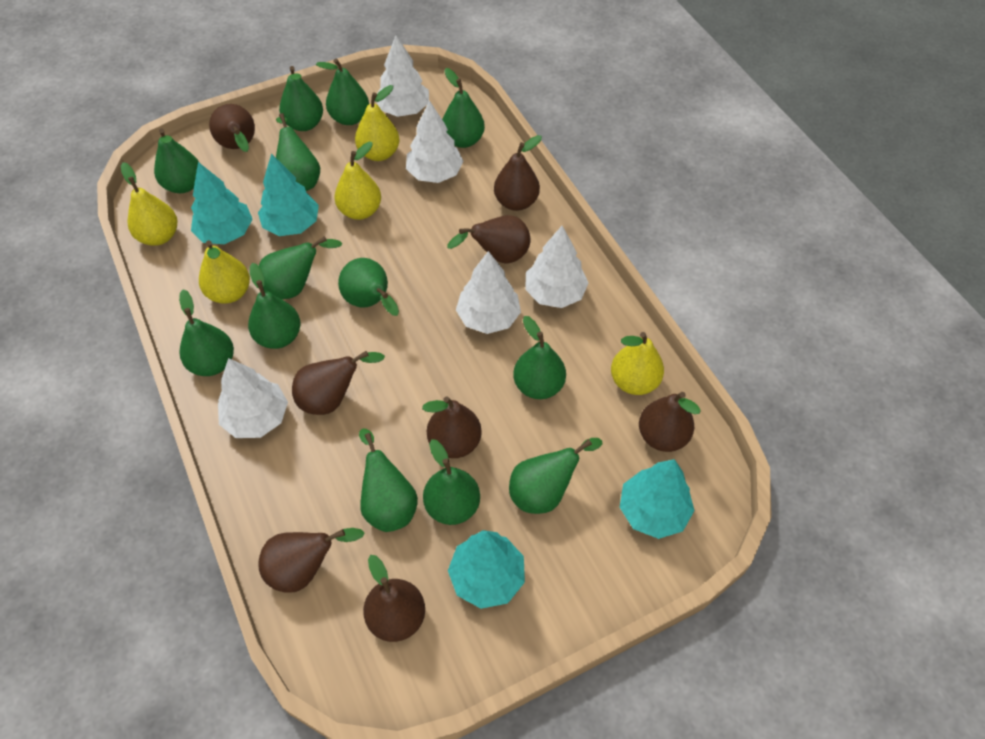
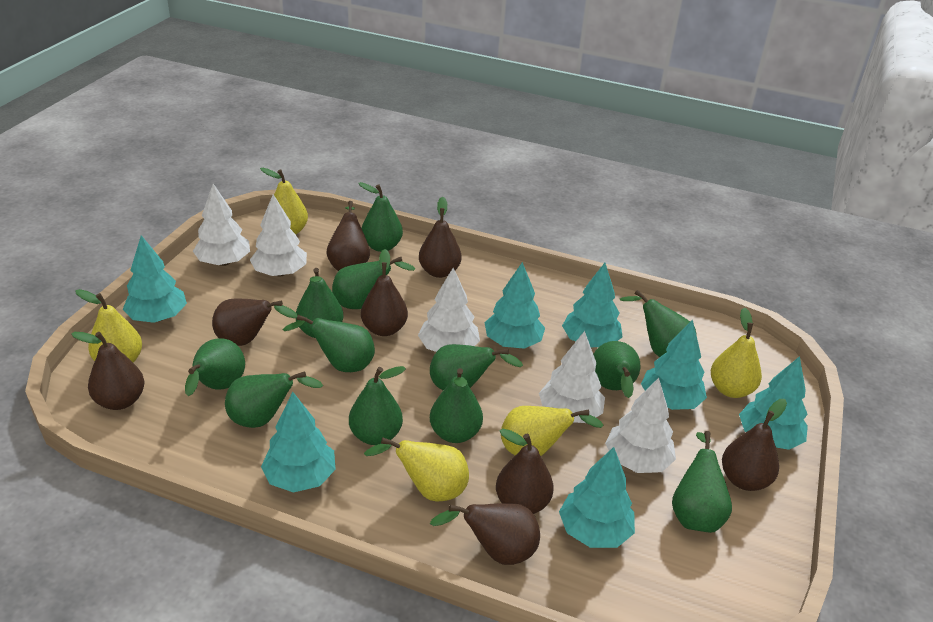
green pear: [154,128,199,193] [179,289,234,376] [248,263,301,349] [259,236,342,299] [276,113,320,191] [279,66,323,131] [316,59,369,125] [338,258,399,316] [359,429,418,532] [423,439,480,525] [442,68,485,148] [509,438,602,514] [513,316,566,399] = 13 -> [185,338,245,396] [225,371,323,428] [282,315,375,372] [296,268,343,338] [332,257,415,309] [349,366,406,445] [358,182,403,252] [430,344,523,390] [430,368,483,443] [593,341,640,398] [620,290,697,357] [672,431,732,533] = 12
turquoise tree: [191,162,253,244] [258,153,319,236] [448,530,525,609] [620,459,695,539] = 4 -> [123,235,187,323] [261,392,336,493] [484,262,545,349] [559,447,635,548] [562,263,623,347] [641,320,707,410] [739,356,808,450] = 7

